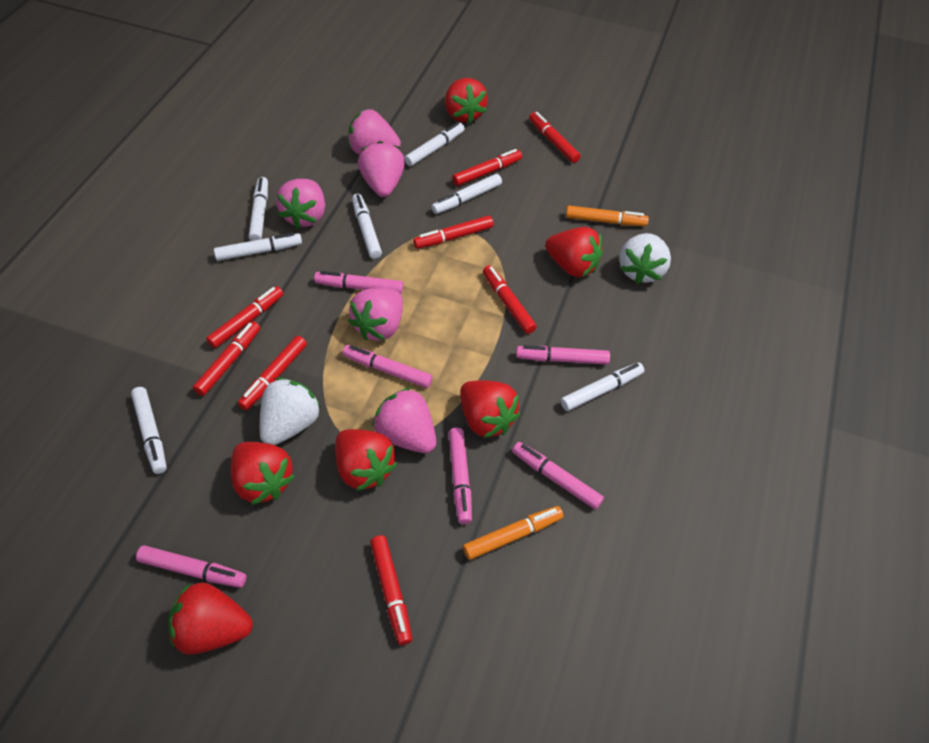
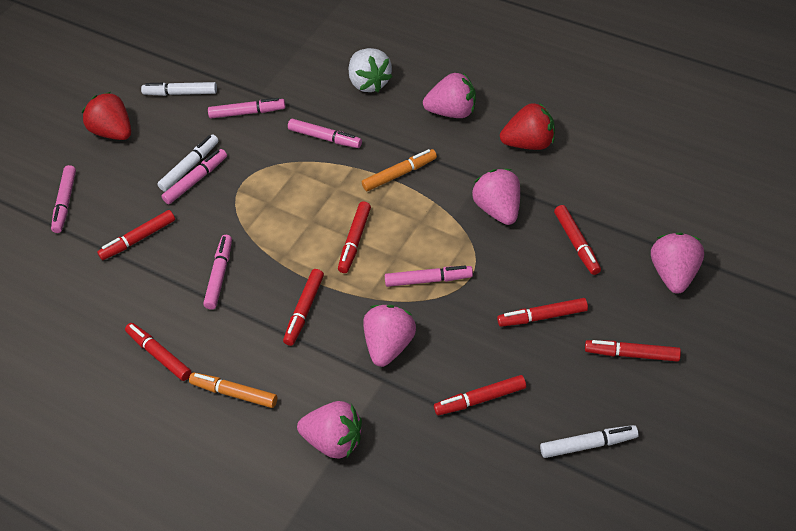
red strawberry: [169,582,253,655] [231,442,295,505] [335,429,397,491] [445,78,488,124] [460,380,520,438] [545,227,603,278] = 6 -> [82,92,131,140] [500,103,555,150] = 2
white marker: [131,387,167,474] [214,232,302,261] [249,177,268,241] [352,194,382,259] [404,122,465,166] [431,174,502,214] [560,363,644,411] = 7 -> [141,82,217,96] [157,135,219,192] [540,425,639,458] = 3
white strawberry: [260,378,321,445] [619,233,671,284] = 2 -> [349,48,393,92] = 1

